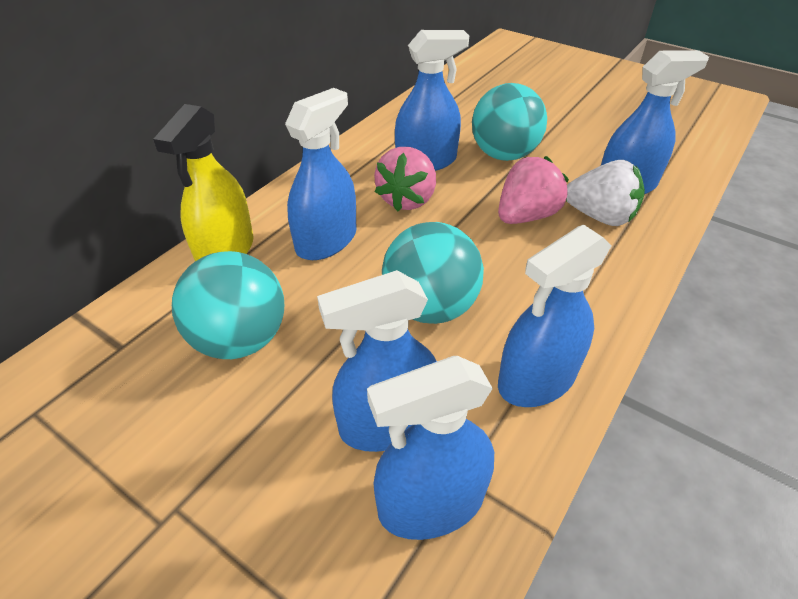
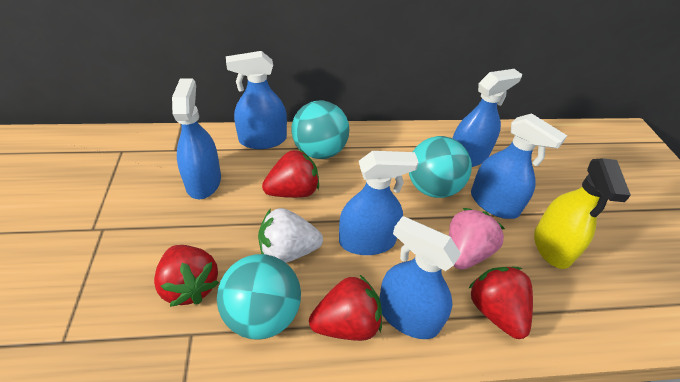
pink strawberry: [374,147,436,211] [498,156,569,224] = 2 -> [449,208,505,270] = 1
red strawberry: none = 0 -> [154,245,219,307] [262,149,319,198] [309,275,382,341] [468,267,533,339] = 4

